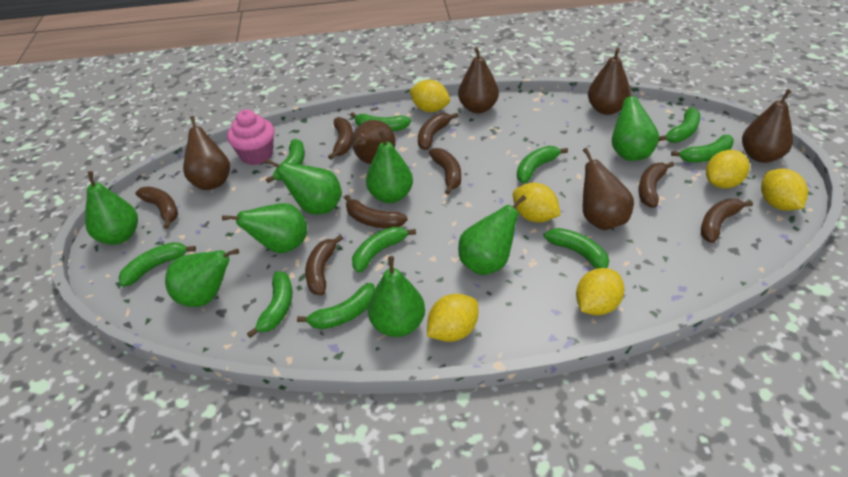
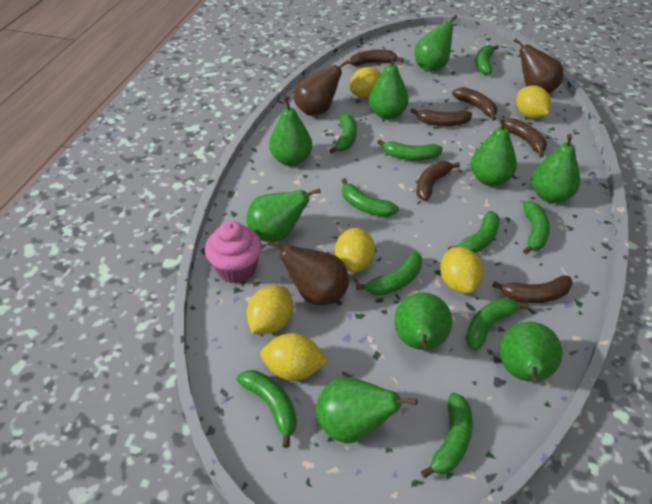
brown banana: [136,187,178,229] [305,235,343,295] [328,117,353,159] [345,195,408,228] [418,113,458,150] [429,148,461,195] [639,162,674,208] [701,199,753,243] = 8 -> [350,49,404,66] [411,108,472,126] [416,161,460,201] [452,87,497,121] [492,275,573,303] [504,118,547,158] = 6
brown pear: [183,116,230,190] [352,120,395,164] [458,47,499,113] [583,148,634,230] [588,48,629,115] [742,89,793,163] = 6 -> [267,241,349,305] [294,60,350,116] [514,38,563,94] = 3
green pear: [85,171,138,245] [165,249,239,307] [222,203,307,253] [265,159,342,214] [366,130,413,203] [368,256,425,337] [458,195,526,275] [612,85,659,161] = 8 -> [246,188,321,242] [269,97,312,166] [316,377,418,443] [369,53,409,120] [394,293,452,350] [415,15,457,72] [471,117,517,186] [499,322,563,382] [532,134,580,203] = 9

